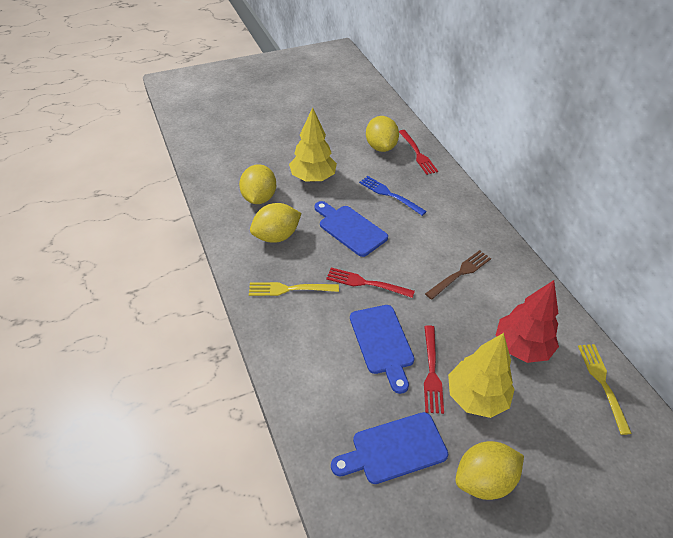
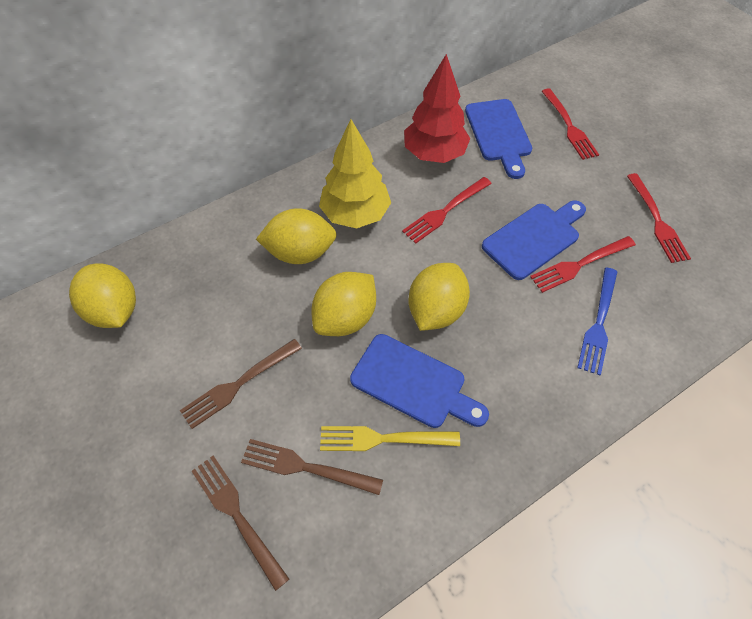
brown fork: [425,250,491,300] = 1 -> [180,339,302,429] [192,456,289,591] [241,439,383,495] = 3
red fork: [326,268,415,298] [399,130,438,175] [424,325,444,414] = 3 -> [402,177,492,244] [530,236,636,293] [542,88,599,160] [627,173,691,263] = 4
yellow fork: [249,282,339,296] [578,344,632,435] = 2 -> [320,426,460,451] = 1
yellow tree: [289,107,337,182] [448,333,515,418] = 2 -> [319,119,391,229] = 1

